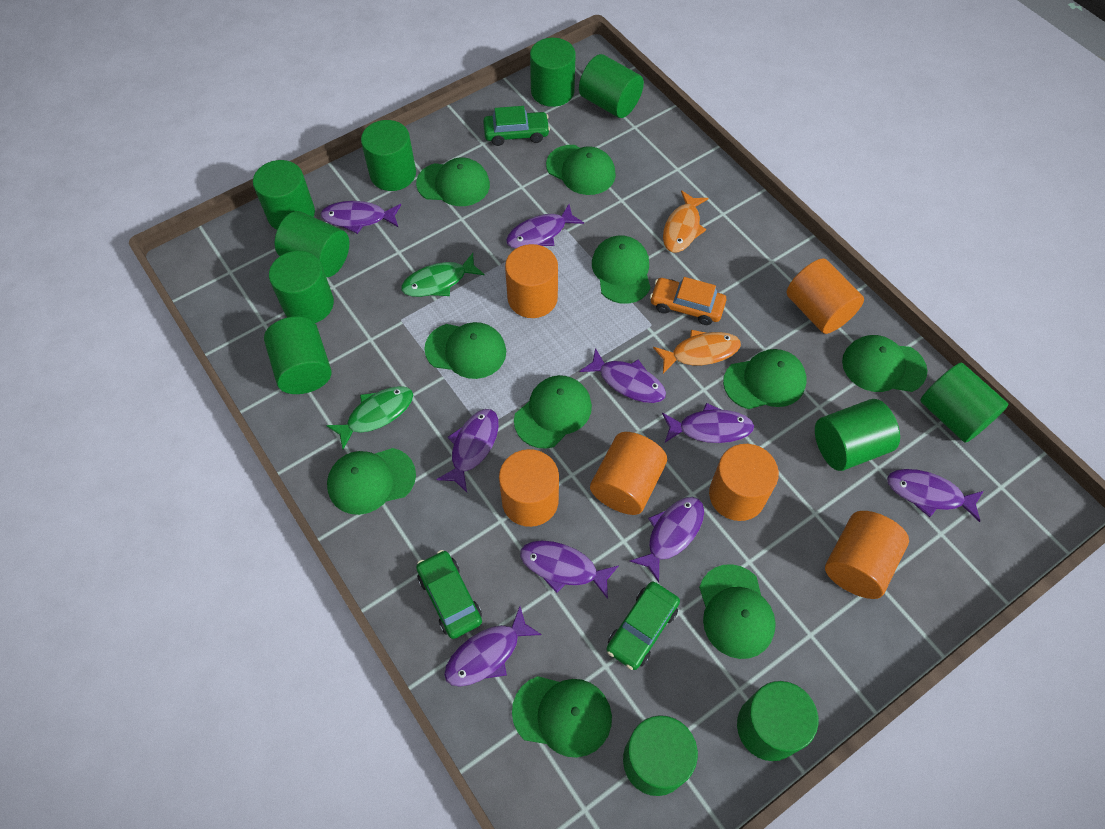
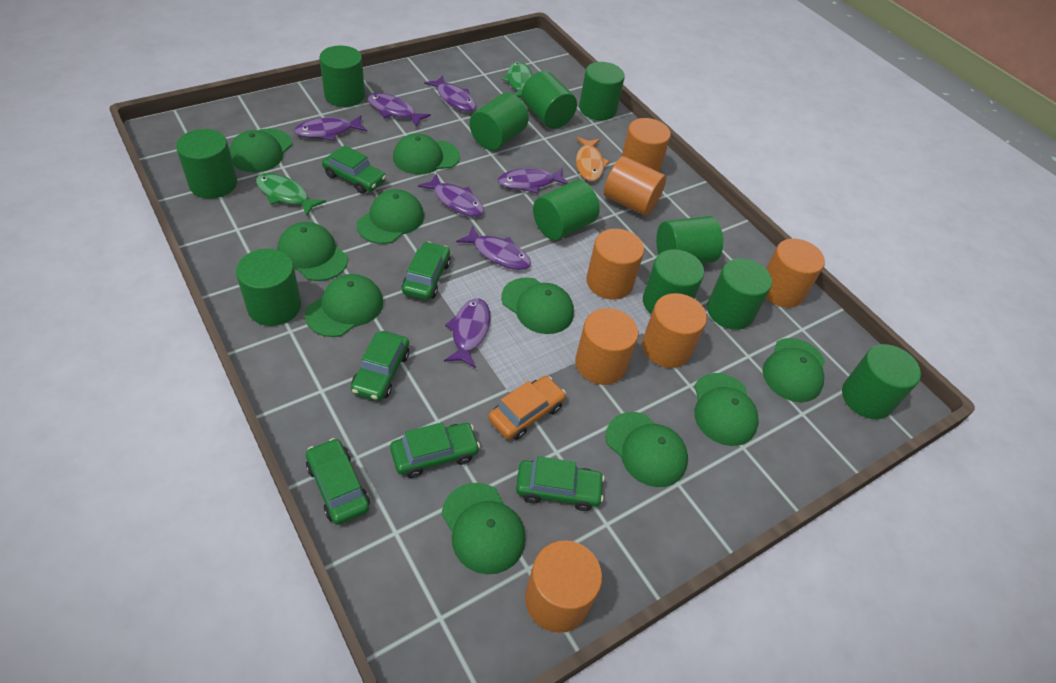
green car: [416,550,482,639] [483,106,550,146] [606,581,680,670] = 3 -> [306,438,370,525] [322,145,386,194] [351,331,409,401] [390,422,480,478] [402,241,451,300] [516,456,605,511] = 6
orange cylinder: [499,449,559,527] [505,244,558,318] [590,432,667,515] [709,444,779,521] [786,258,864,334] [825,511,909,599] = 6 -> [525,540,602,633] [575,308,638,385] [586,229,644,300] [604,156,666,216] [621,118,671,172] [642,293,707,368] [766,238,825,308] = 7
orange fish: [653,330,741,374] [663,190,709,253] = 2 -> [576,137,610,181] = 1
purple fish: [320,201,401,234] [436,409,499,492] [444,606,542,687] [506,204,584,248] [520,541,619,599] [580,348,666,403] [630,497,704,582] [662,403,754,443] [887,469,984,522] = 9 -> [294,115,367,141] [368,93,431,127] [418,173,484,217] [424,76,476,112] [444,298,491,368] [456,226,531,270] [498,168,569,194] = 7

